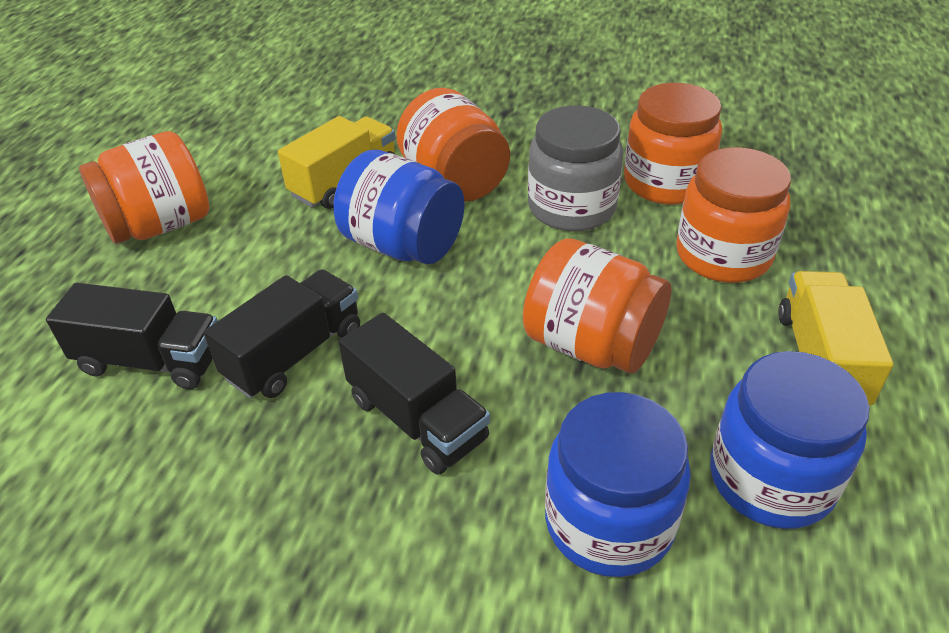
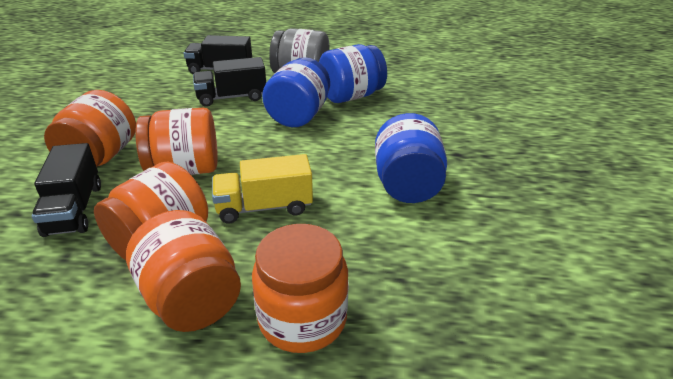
yellow truck: [278,116,395,209] [778,271,893,405] = 2 -> [212,154,313,223] = 1

